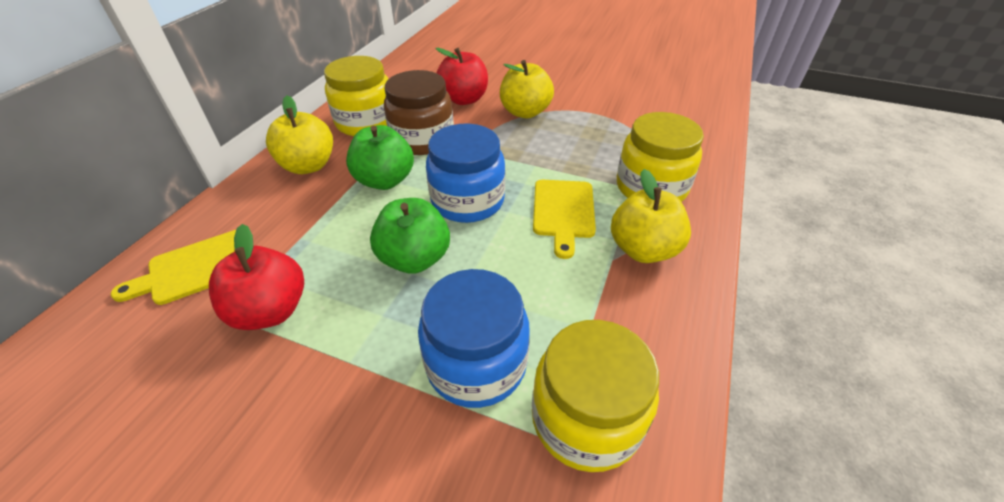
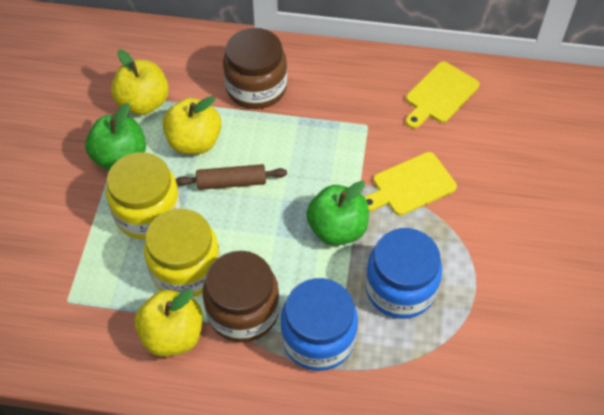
brown jar: [384,70,454,155] = 1 -> [203,251,280,342] [223,28,287,109] = 2
brown rolling pin: none = 0 -> [175,164,287,190] = 1
red apple: [209,224,304,330] [435,48,488,105] = 2 -> none = 0
yellow jar: [324,56,388,136] [532,320,659,472] [617,112,704,202] = 3 -> [106,152,181,240] [144,209,220,297] = 2

